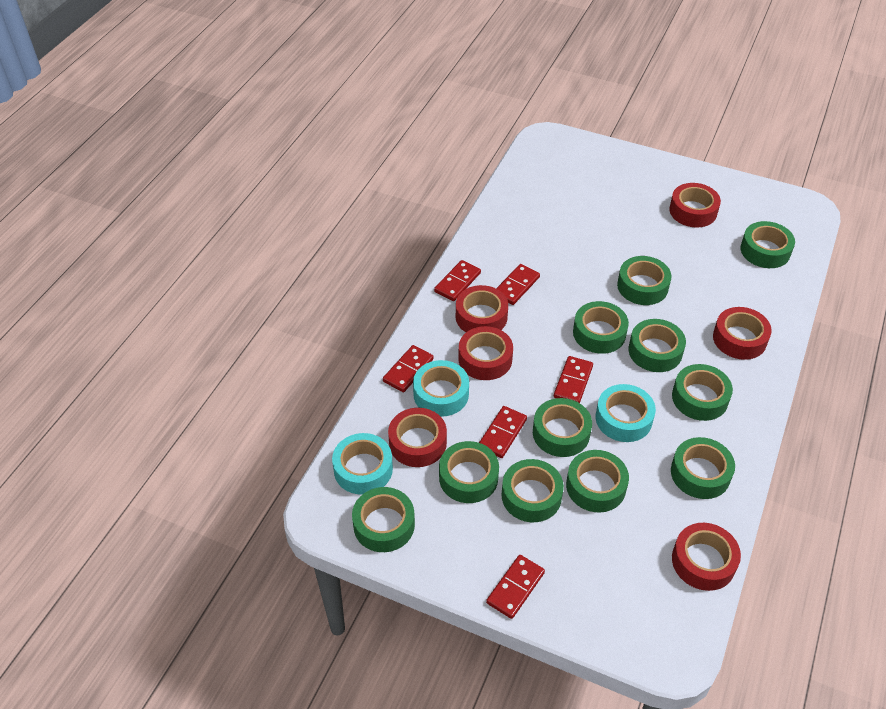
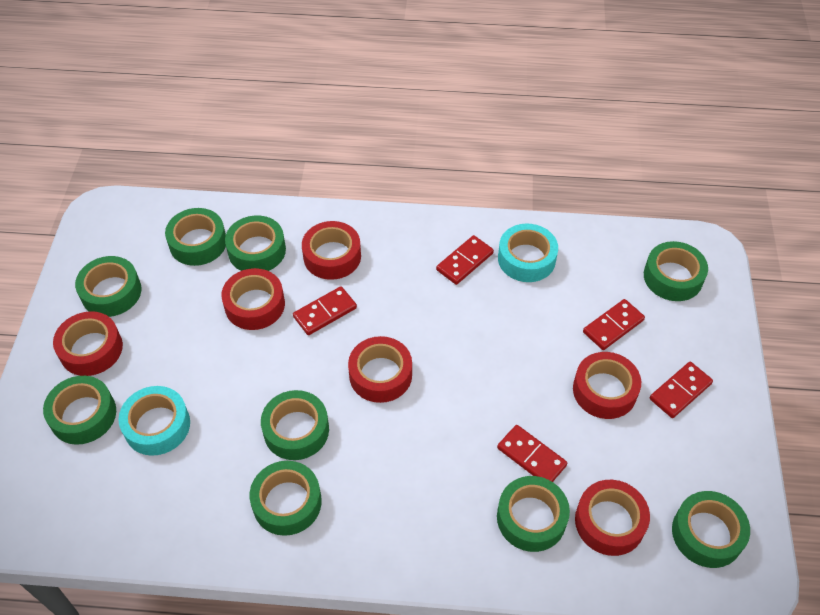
green tape: [352,487,415,552] [439,441,499,503] [502,459,564,522] [533,398,592,457] [566,450,629,513] [573,301,629,354] [617,256,672,305] [629,319,686,372] [671,437,735,499] [672,364,733,421] [740,221,795,268] = 11 -> [43,376,116,445] [75,256,141,317] [165,208,226,266] [225,215,286,271] [250,461,322,536] [261,390,329,460] [497,476,570,552] [644,241,708,301] [672,491,750,568] = 9
red domino: [383,345,434,392] [434,260,481,301] [479,406,527,458] [486,555,545,619] [496,264,540,305] [554,356,593,403] = 6 -> [293,286,357,335] [436,235,494,285] [497,425,567,482] [583,299,645,350] [650,362,713,418] = 5
turquoise tape: [332,433,393,495] [413,360,469,417] [596,384,656,442] = 3 -> [118,386,190,456] [498,224,558,282] = 2

